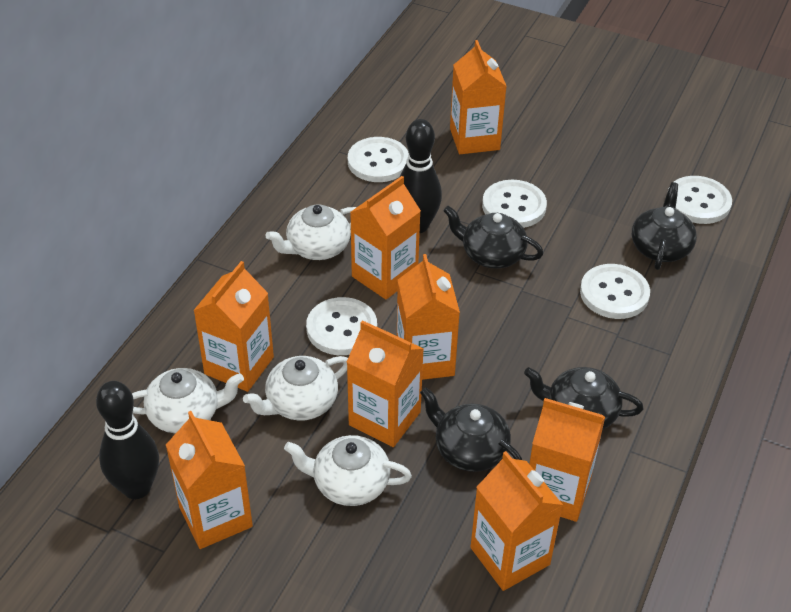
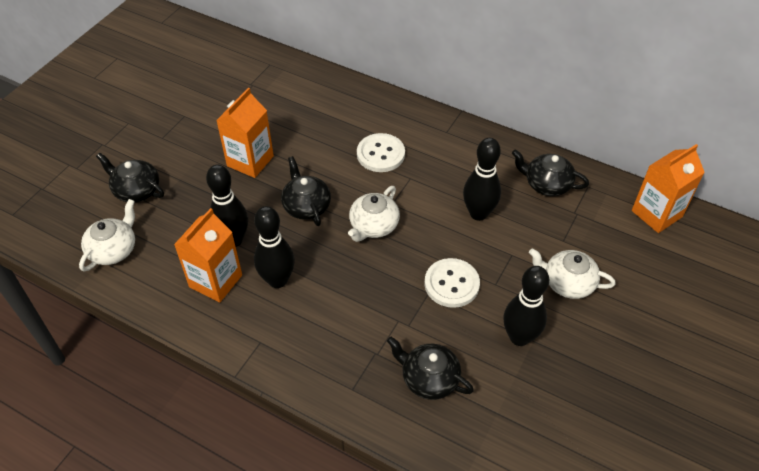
black bowling pin: [96,381,159,499] [400,119,442,233] = 2 -> [206,165,248,247] [254,206,295,288] [463,138,501,221] [503,266,549,346] = 4
orange carton: [166,411,253,549] [193,261,274,392] [347,320,424,447] [350,176,421,300] [397,254,460,380] [450,40,507,154] [471,451,563,591] [529,398,605,522] = 8 -> [174,208,242,303] [216,88,274,178] [632,144,705,233] = 3
white button: [306,297,377,355] [348,137,409,182] [482,180,547,228] [580,264,650,319] [668,176,732,224] = 5 -> [357,133,405,172] [425,258,480,308] = 2
white teapot: [132,368,244,434] [243,356,348,421] [266,204,357,260] [284,435,412,506] = 4 -> [79,199,135,272] [348,186,400,242] [529,248,616,299] = 3

